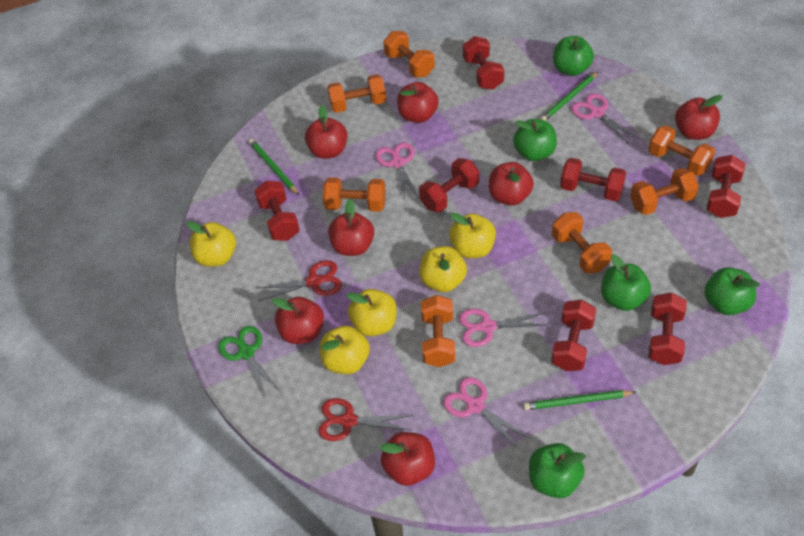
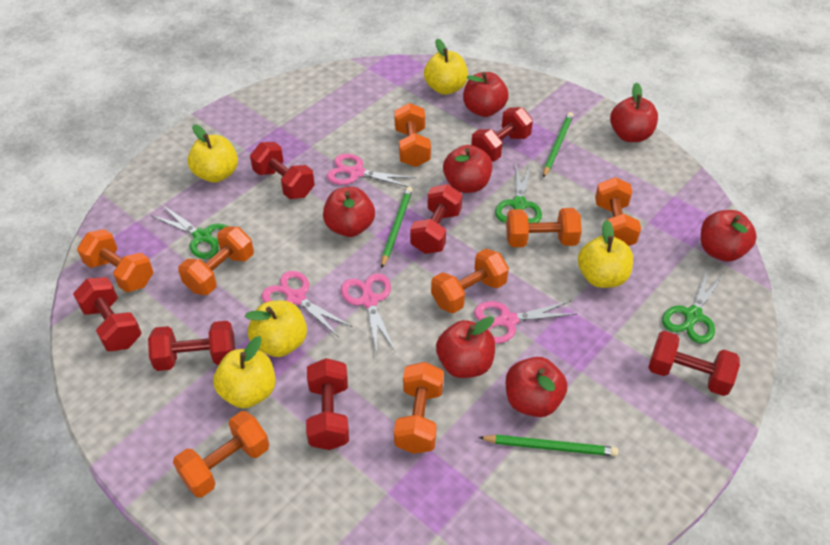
green apple: [513,119,557,161] [529,443,586,498] [553,36,594,76] [601,254,651,311] [705,267,760,315] = 5 -> none = 0
green scissors: [218,326,282,400] = 1 -> [150,205,228,259] [495,162,542,223] [662,269,724,344] = 3
orange dumbbell: [323,177,386,212] [327,74,386,113] [383,31,435,77] [421,295,455,367] [552,212,612,274] [630,168,699,215] [648,125,715,176] = 7 -> [77,229,153,292] [173,411,269,497] [178,226,254,295] [394,103,431,167] [394,362,444,454] [431,249,509,314] [506,208,582,247] [595,177,641,246] = 8
red scissors: [258,260,342,301] [318,398,413,441] = 2 -> none = 0

